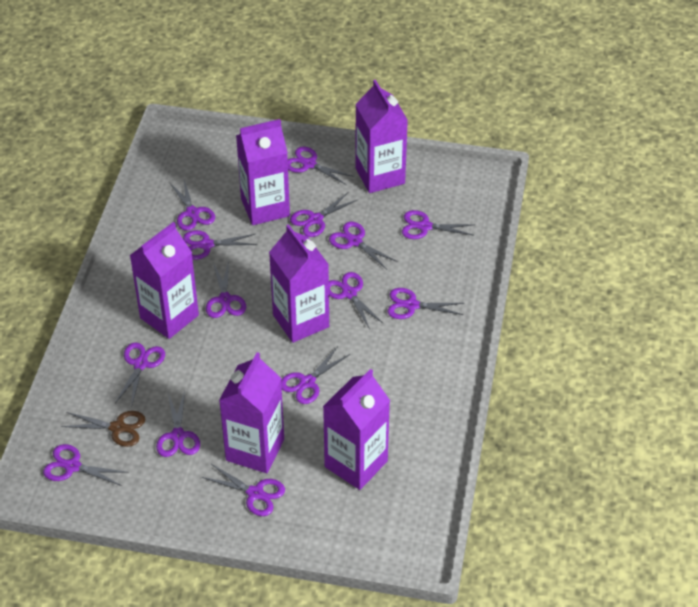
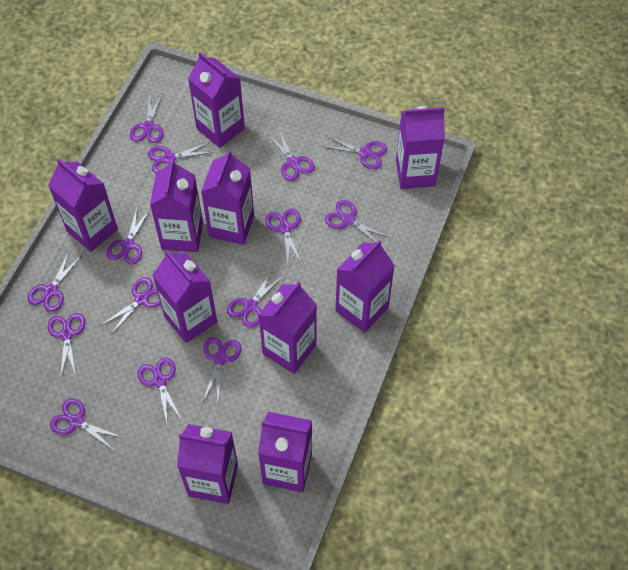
brown scissors: [61,411,145,447] = 1 -> none = 0
purple carton: [130,222,199,339] [219,352,284,473] [236,119,290,225] [269,224,329,343] [323,369,390,490] [355,80,408,193] = 6 -> [48,158,118,252] [150,159,203,252] [152,250,217,343] [177,424,238,504] [188,52,245,148] [201,149,254,245] [258,281,317,374] [258,412,312,492] [335,240,395,333] [396,106,445,189] = 10

